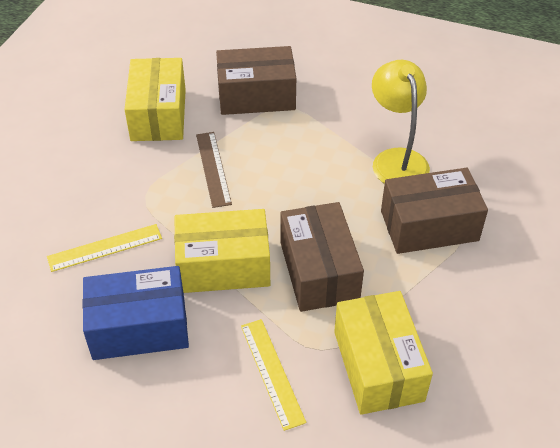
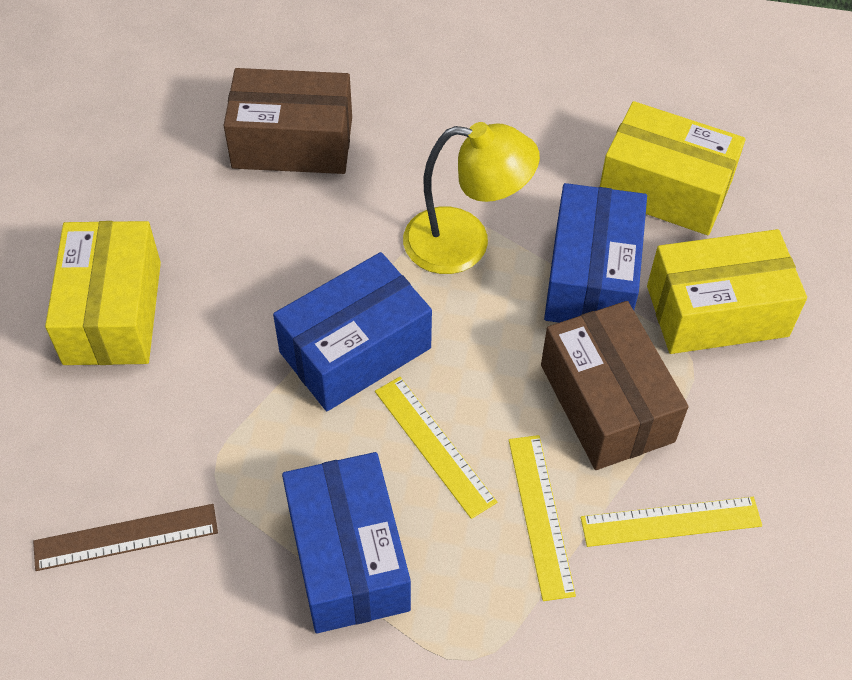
blue box: [82,266,189,360] = 1 -> [273,252,432,411] [282,452,411,633] [544,183,647,323] = 3
brown box: [216,46,296,115] [280,202,364,312] [381,168,488,254] = 3 -> [223,68,352,174] [541,301,689,470] = 2
yellow ruler: [47,224,162,272] [241,319,306,431] = 2 -> [375,377,497,519] [509,435,576,601] [581,497,762,547] = 3

